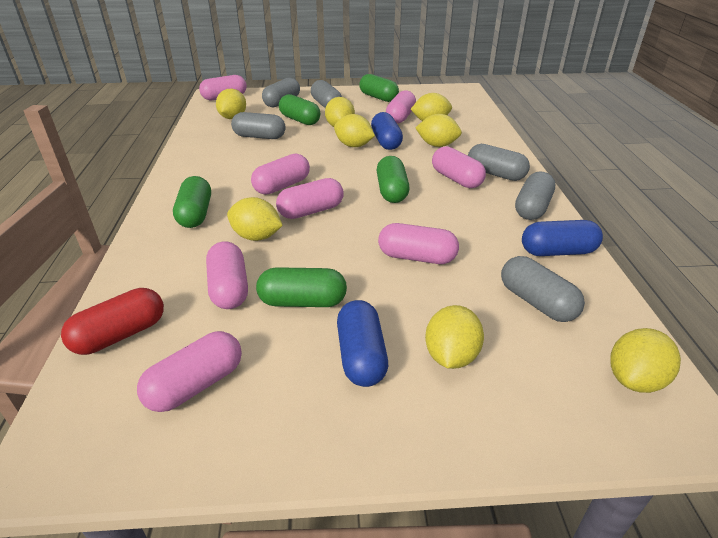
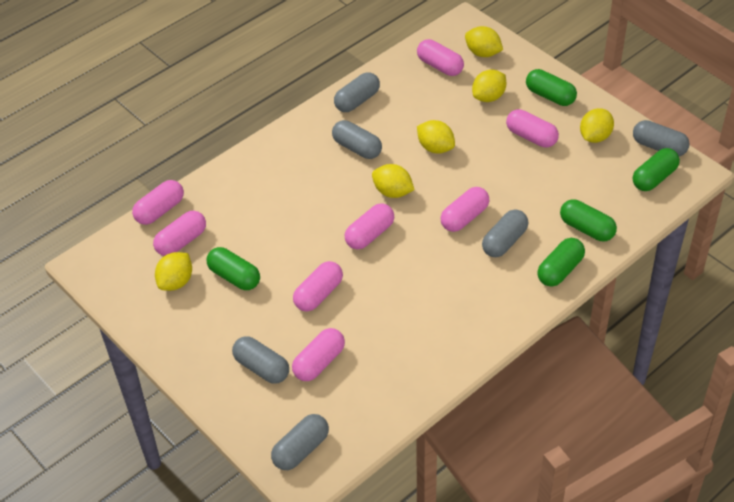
blue capsule: [337,300,388,387] [371,112,403,150] [522,220,603,256] = 3 -> none = 0
red capsule: [61,288,164,355] = 1 -> none = 0
yellow lemon: [216,89,246,119] [227,197,283,241] [325,97,355,127] [334,114,375,147] [411,93,452,121] [416,114,462,147] [425,305,484,369] [610,328,681,393] = 8 -> [155,252,192,291] [372,164,415,198] [417,120,455,153] [465,26,503,57] [472,69,506,102] [580,108,614,143] = 6

